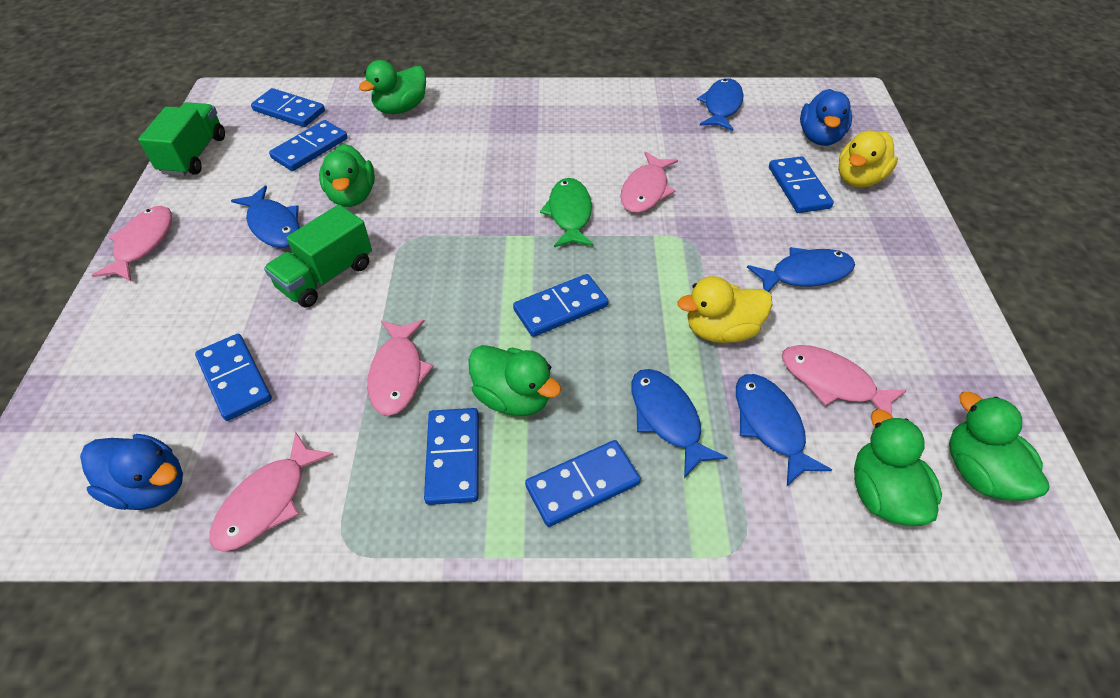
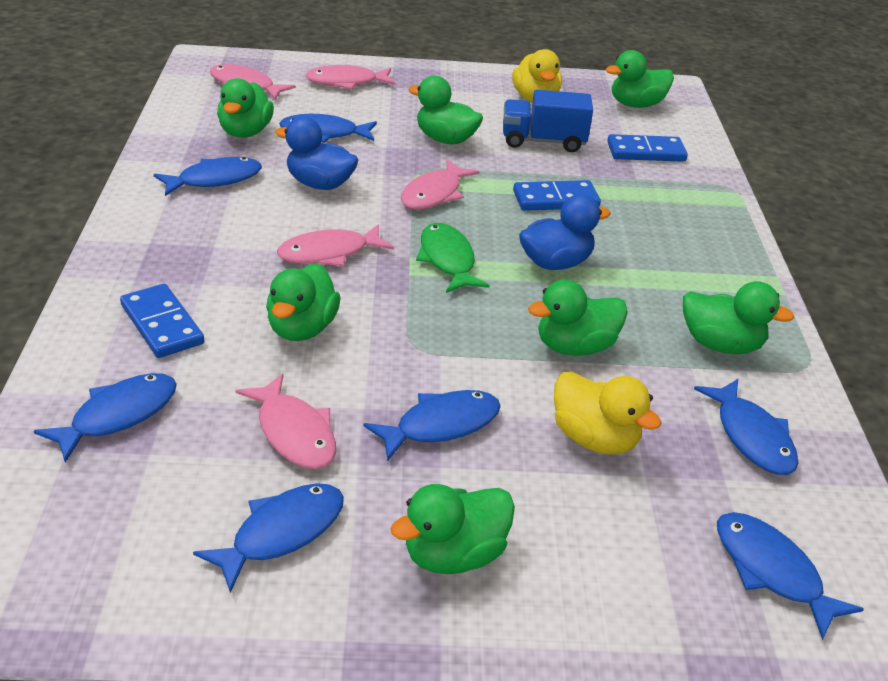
blue domino: [195,334,272,421] [251,88,325,127] [269,120,348,171] [424,408,479,505] [513,274,608,337] [525,440,641,527] [769,156,834,213] = 7 -> [120,284,204,358] [513,180,601,211] [607,134,688,162] = 3
blue fish: [231,185,300,248] [631,369,728,478] [697,78,743,131] [736,374,832,486] [747,247,855,292] = 5 -> [34,373,177,462] [153,157,262,196] [193,483,344,593] [279,114,377,143] [363,390,501,461] [694,379,798,475] [717,512,864,640] = 7
blue truck: none = 0 -> [503,90,593,152] = 1
green duck: [319,144,375,207] [359,60,426,114] [468,345,561,416] [854,409,942,526] [949,392,1050,501] = 5 -> [217,78,274,138] [266,263,341,341] [390,484,515,574] [408,76,483,144] [528,279,628,356] [606,50,674,108] [683,281,794,354] = 7
green truck: [138,102,225,176] [264,204,372,308] = 2 -> none = 0

